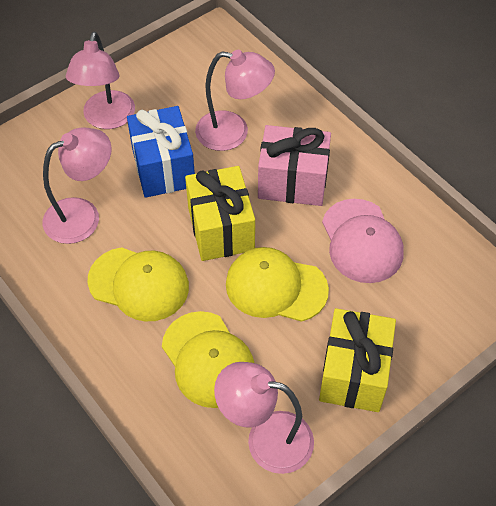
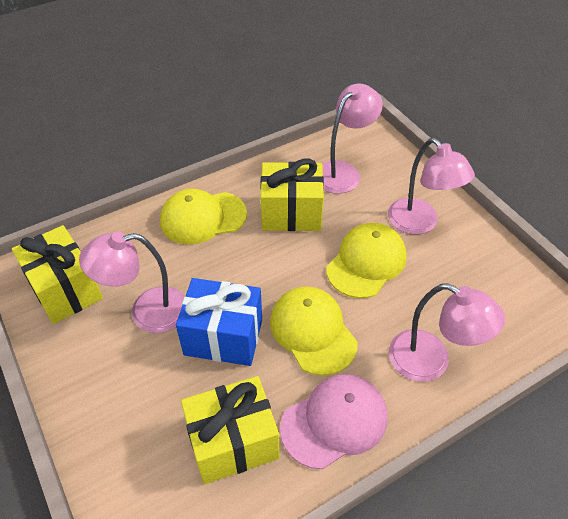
pink gift: [258,125,331,206] = 1 -> none = 0
yellow gift: [185,166,255,261] [319,308,396,412] = 2 -> [12,225,103,324] [181,376,279,484] [261,158,324,231] = 3

